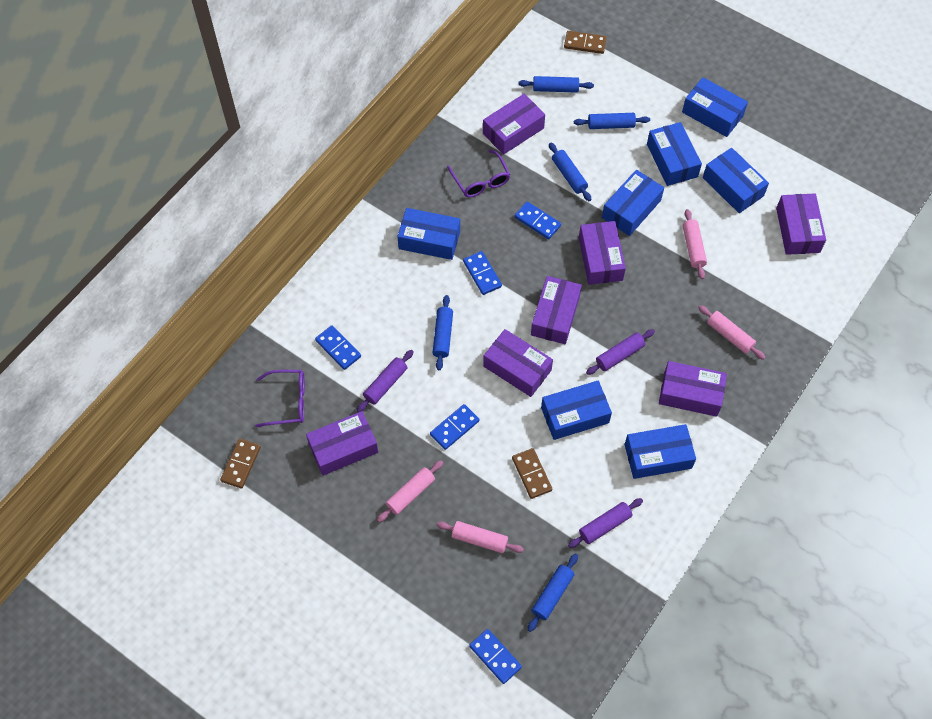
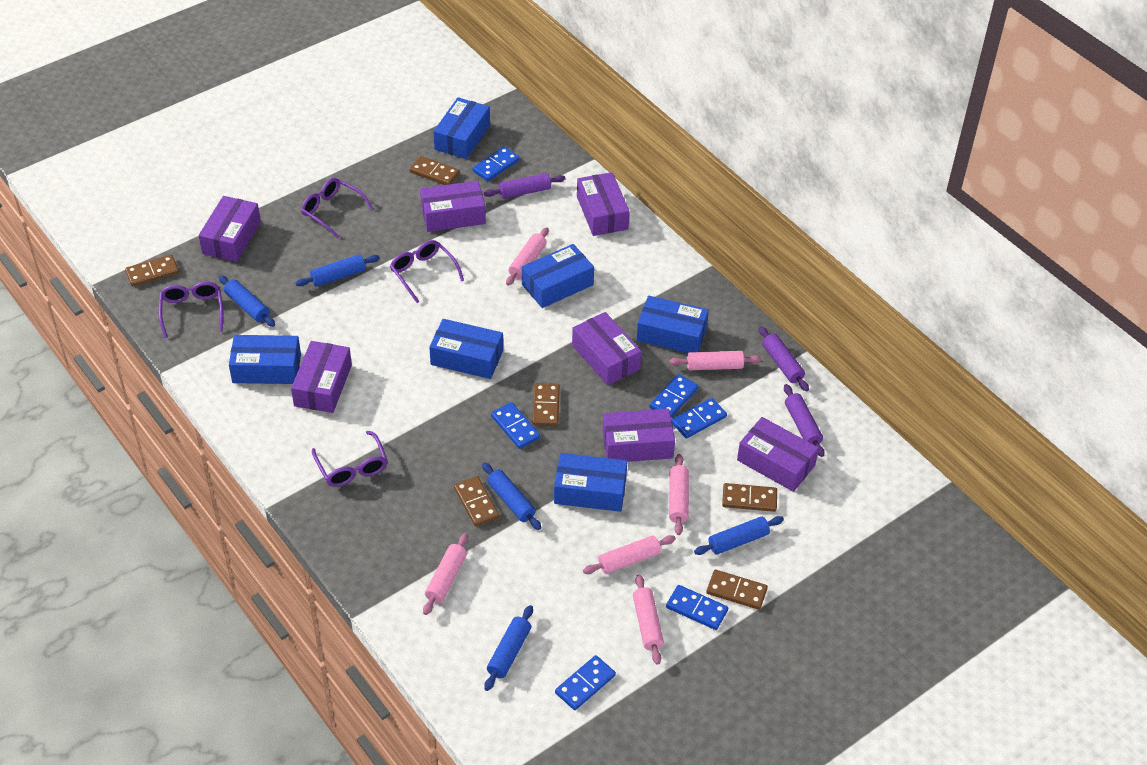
blue box: [397,208,460,260] [541,381,612,440] [602,170,664,236] [624,424,696,479] [647,122,702,186] [682,77,748,137] [703,148,769,213] = 7 -> [229,335,301,384] [429,319,503,379] [433,97,490,159] [522,244,594,308] [554,453,627,512] [636,296,709,353] = 6
blue domino: [315,325,361,370] [430,404,480,450] [463,251,502,295] [469,629,522,684] [514,202,561,240] = 5 -> [472,147,520,181] [491,402,540,449] [555,655,616,710] [650,374,699,418] [666,585,728,630] [671,398,727,439] = 6
brown domino: [220,438,261,488] [512,448,552,499] [564,31,607,54] = 3 -> [125,255,179,287] [410,156,460,185] [454,476,499,526] [532,383,560,426] [706,570,768,610] [722,483,777,512] = 6
pink rolling pin: [377,460,443,522] [436,521,524,553] [683,209,707,279] [698,305,765,360] = 4 -> [423,533,468,615] [506,227,549,286] [583,535,676,574] [633,574,664,665] [669,351,761,370] [669,454,689,535] = 6
purple glasses: [255,370,305,427] [447,150,511,197] = 2 -> [159,282,223,338] [301,178,373,238] [312,431,387,487] [390,240,464,303] = 4

